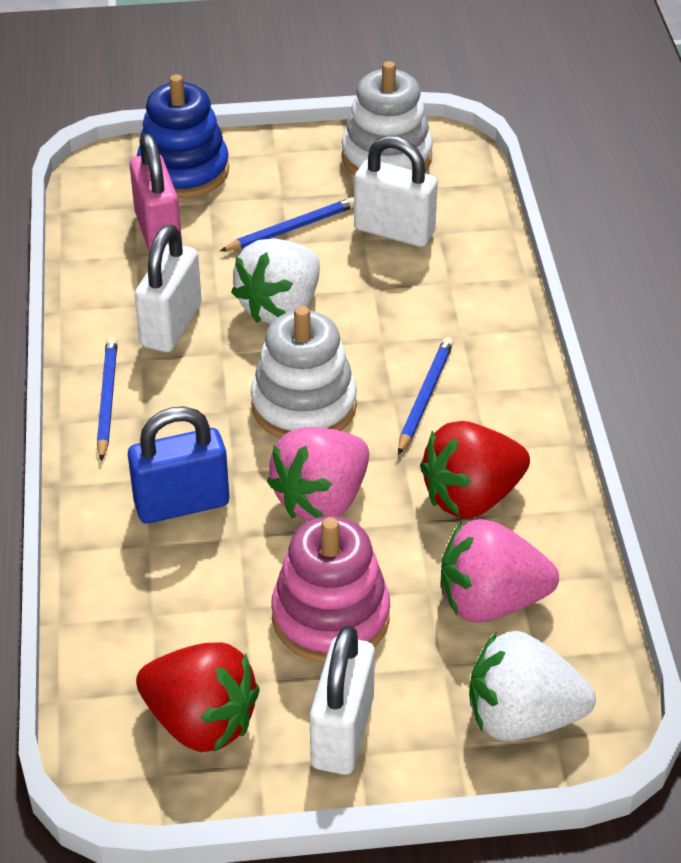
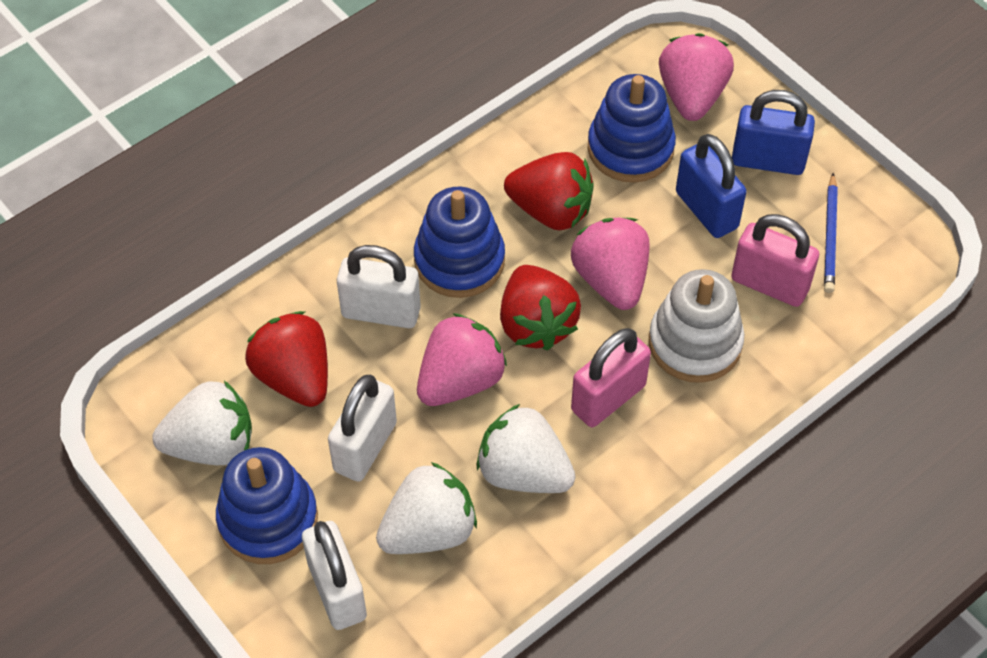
blue padlock: [128,406,229,524] = 1 -> [676,134,746,238] [732,90,815,175] = 2
blue pencil: [97,337,118,461] [220,197,354,251] [398,337,454,455] = 3 -> [824,173,838,293] = 1
blue stacking toy: [137,74,229,199] = 1 -> [216,447,318,564] [414,187,505,298] [587,74,676,183] = 3
pink padlock: [130,133,182,253] = 1 -> [571,328,651,427] [731,214,819,307] = 2
pink stacking toy: [271,516,390,663] = 1 -> none = 0
pink strawberry: [267,427,369,521] [441,519,559,623] = 2 -> [417,313,507,406] [571,218,650,310] [659,33,734,121] = 3
red strawberry: [136,642,260,752] [420,421,530,518] = 2 -> [245,311,328,407] [500,265,581,351] [504,152,594,231] = 3
white stacking toy: [251,306,357,439] [342,61,433,176] = 2 -> [649,269,744,383] = 1
white strawberry: [231,238,320,324] [469,631,596,741] = 2 -> [152,381,252,465] [376,462,477,554] [476,404,576,493] = 3

